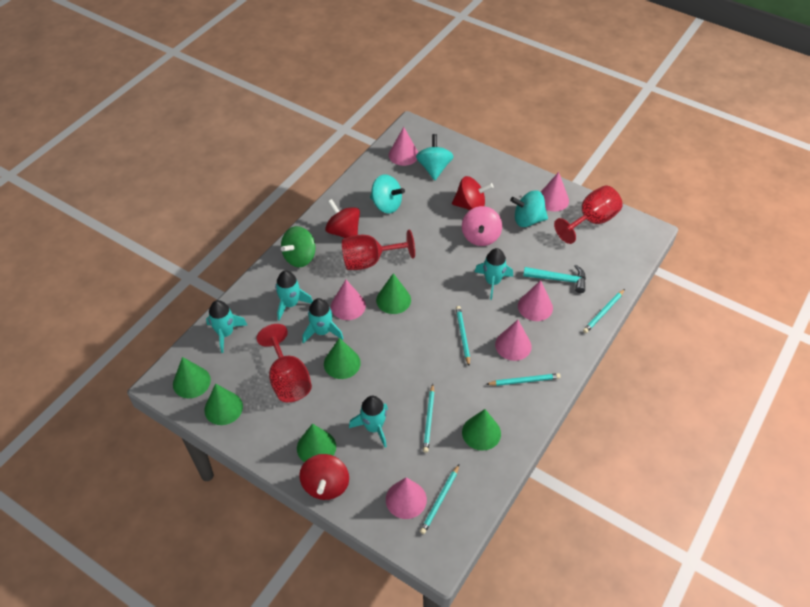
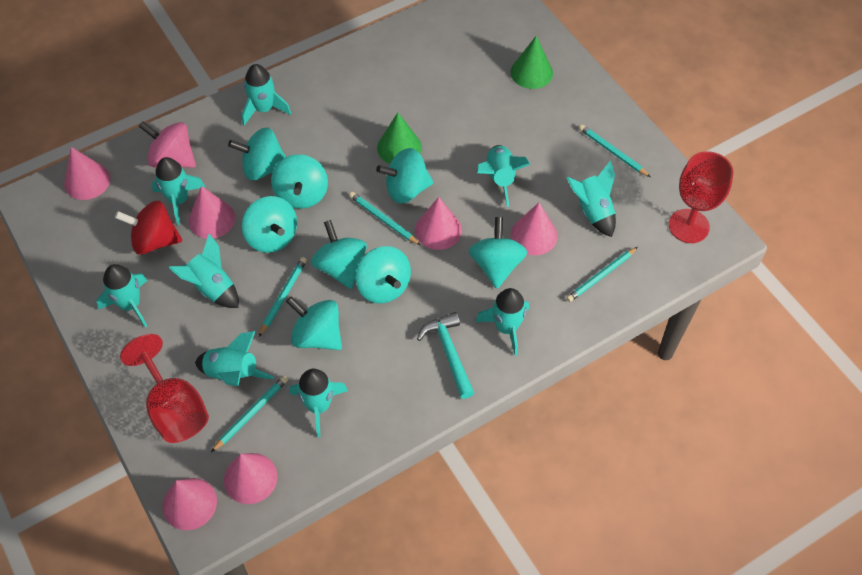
green cone: [173,357,211,398] [204,384,243,425] [297,424,336,462] [324,338,361,379] [376,273,411,314] [462,409,501,451] = 6 -> [377,113,422,164] [510,36,553,89] = 2
green spinning top: [281,226,316,267] = 1 -> none = 0
red goblet: [256,324,312,402] [342,229,415,270] [554,186,623,244] = 3 -> [120,334,209,443] [669,151,734,243] = 2
red spinning top: [299,454,349,500] [325,199,360,238] [452,176,493,210] = 3 -> [115,201,182,255] = 1
turquoise rocket: [206,300,247,353] [275,270,313,321] [302,298,344,344] [349,396,388,447] [475,248,513,300] = 5 -> [97,264,148,327] [152,157,205,225] [169,233,239,308] [195,331,274,386] [242,64,291,126] [290,369,348,437] [476,288,529,356] [477,145,531,207] [566,160,616,237] = 9
turquoise spinning top: [370,174,405,214] [416,134,454,180] [510,190,548,227] = 3 -> [228,128,286,180] [242,196,297,253] [271,154,328,209] [286,296,342,350] [311,220,367,289] [356,246,411,304] [376,148,433,203] [469,217,527,289] = 8

